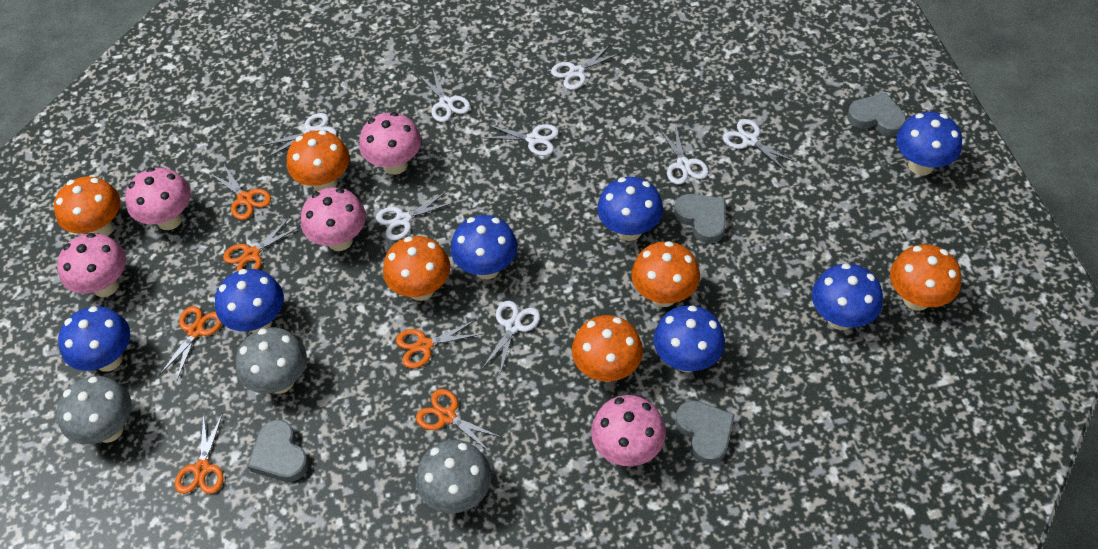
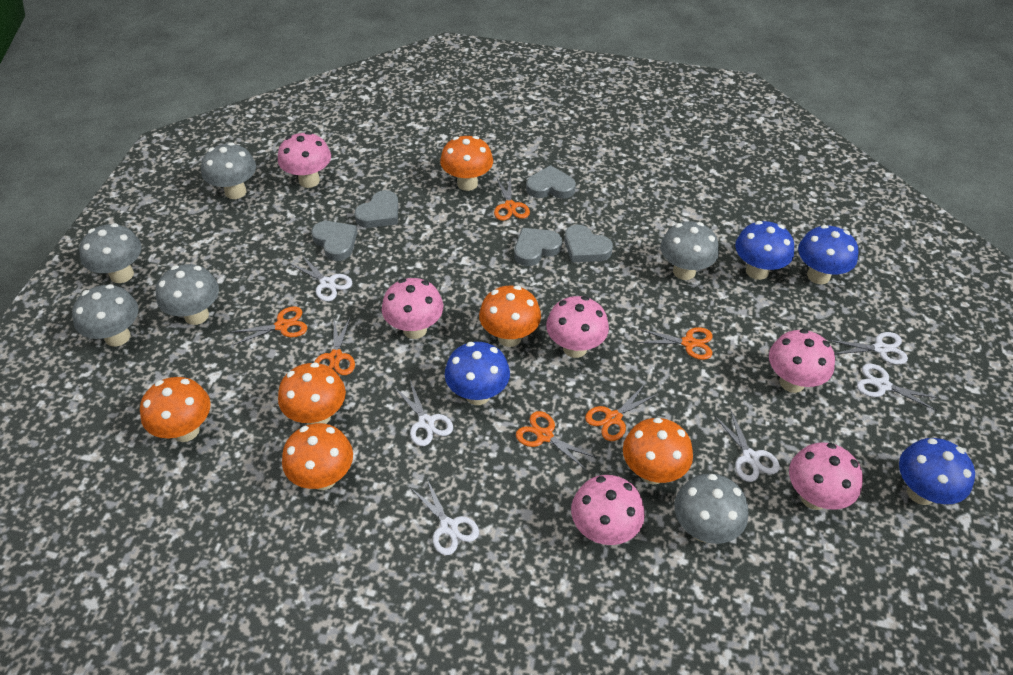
blue mushroom: [58,306,130,372] [215,269,284,333] [451,215,517,279] [597,177,663,241] [654,305,725,372] [812,263,883,330] [896,112,962,175] = 7 -> [445,342,510,405] [735,221,794,280] [798,225,858,284] [899,438,975,505] = 4
grey heart: [247,420,309,482] [674,194,726,244] [675,400,735,465] [847,93,906,137] = 4 -> [311,221,357,261] [354,190,399,228] [514,228,562,266] [526,165,576,199] [565,225,613,262] = 5
grey mushroom: [57,376,132,445] [236,327,307,394] [416,440,492,513] = 3 -> [72,284,139,347] [79,223,142,283] [156,264,219,325] [201,142,256,199] [660,221,719,280] [675,473,748,544] = 6
pink mushroom: [57,233,126,297] [125,167,191,230] [301,188,366,251] [359,112,421,175] [591,395,666,466] = 5 -> [278,132,331,188] [382,278,443,339] [546,296,609,358] [571,475,645,545] [769,329,835,393] [789,442,863,510] = 6
white scissors: [261,113,337,158] [376,191,455,241] [418,69,470,122] [482,301,540,374] [483,124,559,156] [551,45,620,90] [659,124,708,185] [723,119,796,171] = 8 -> [289,255,352,301] [394,380,453,446] [411,479,479,555] [715,411,780,482] [828,332,908,365] [857,363,938,411] = 6

